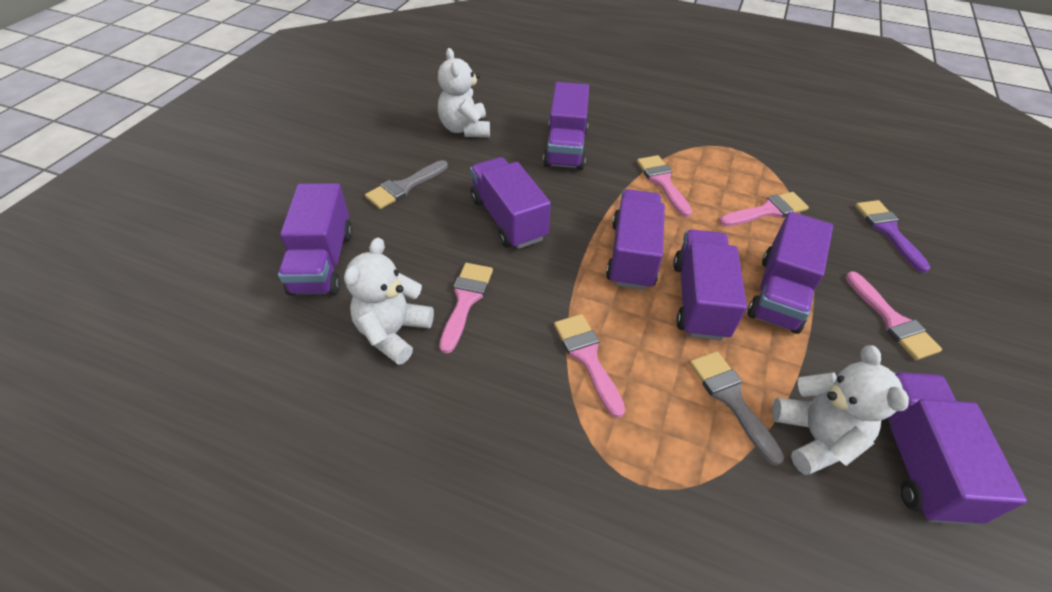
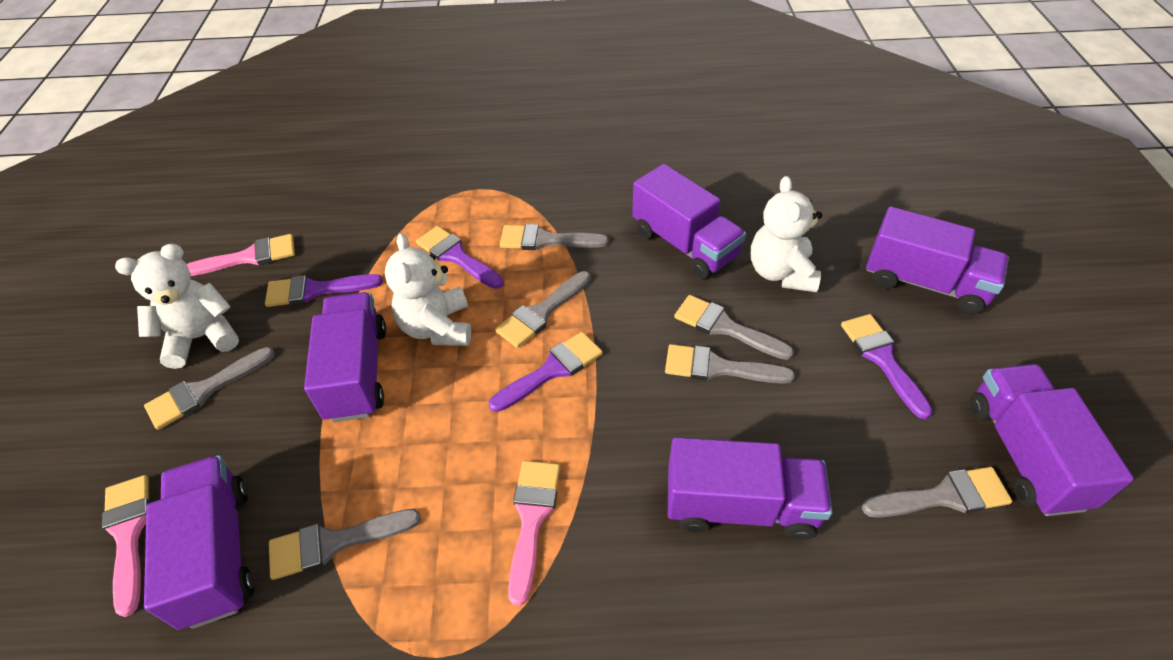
grey brush: [365,160,448,209] [690,351,784,466] = 2 -> [144,347,275,430] [269,509,421,580] [495,271,591,348] [500,224,609,250] [665,344,795,384] [674,295,794,360] [862,467,1013,518] = 7
pink brush: [439,263,493,354] [554,314,625,418] [637,155,692,217] [719,192,809,226] [845,271,942,360] = 5 -> [102,475,151,617] [187,234,295,276] [508,461,560,606] = 3
purple brush: [855,200,930,273] = 1 -> [265,274,383,307] [416,226,504,289] [489,332,603,412] [841,314,933,419] = 4
purple truck: [278,183,353,296] [470,157,551,249] [543,82,589,170] [606,189,665,290] [673,230,747,341] [748,212,833,334] [884,372,1027,525] = 7 -> [144,455,254,630] [304,292,386,422] [632,164,746,279] [668,437,832,540] [866,206,1009,314] [969,364,1134,516] = 6

